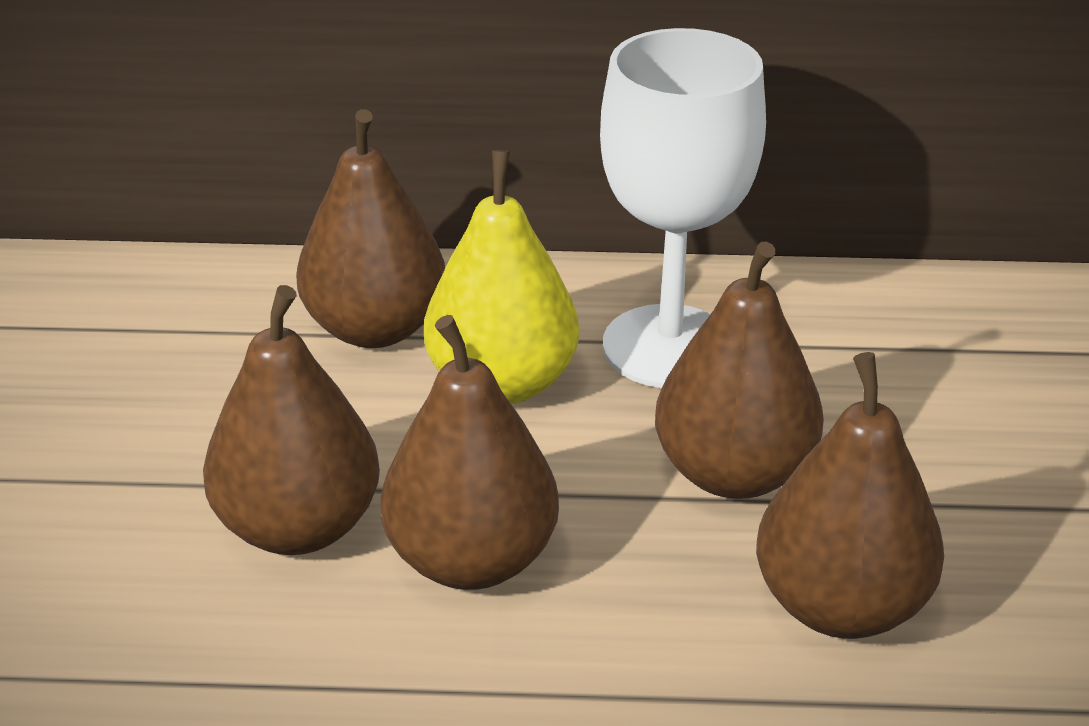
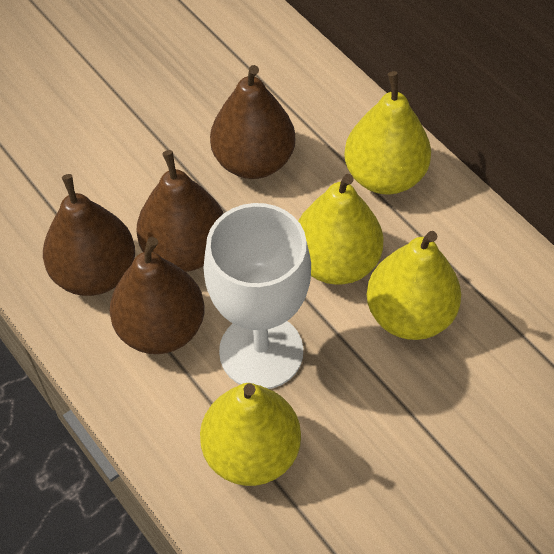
brown pear: [203,285,380,555] [296,109,445,348] [380,315,559,590] [655,242,824,499] [756,352,944,639] = 5 -> [43,174,135,296] [110,237,204,354] [136,150,224,272] [210,65,295,179] = 4
yellow pear: [424,150,579,404] = 1 -> [200,383,301,486] [298,174,383,285] [344,71,431,195] [367,231,461,340] = 4

